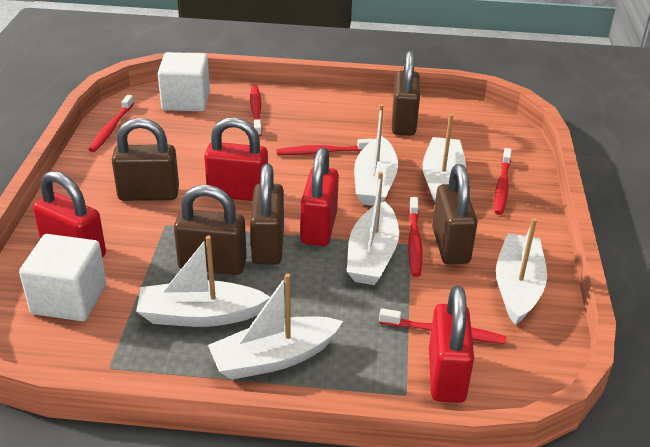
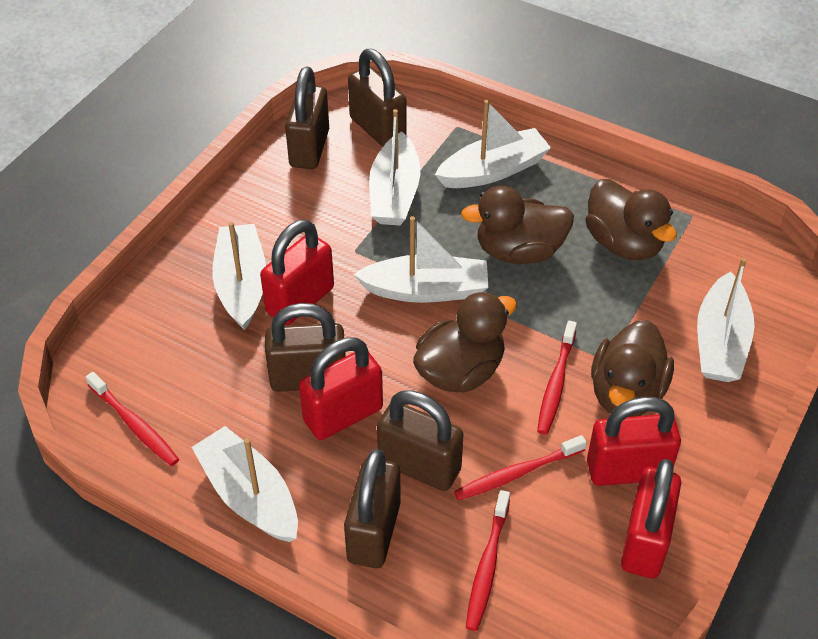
brown duck: none = 0 -> [413,292,517,392] [461,186,574,264] [585,179,677,260] [591,320,674,417] = 4
red toothbrush: [88,95,134,152] [250,86,262,137] [276,139,374,155] [379,308,506,344] [408,197,422,277] [494,148,512,215] = 6 -> [86,372,179,466] [454,435,587,501] [466,490,510,631] [537,321,577,435] = 4
white cube: [19,234,107,321] [158,52,210,111] = 2 -> none = 0

